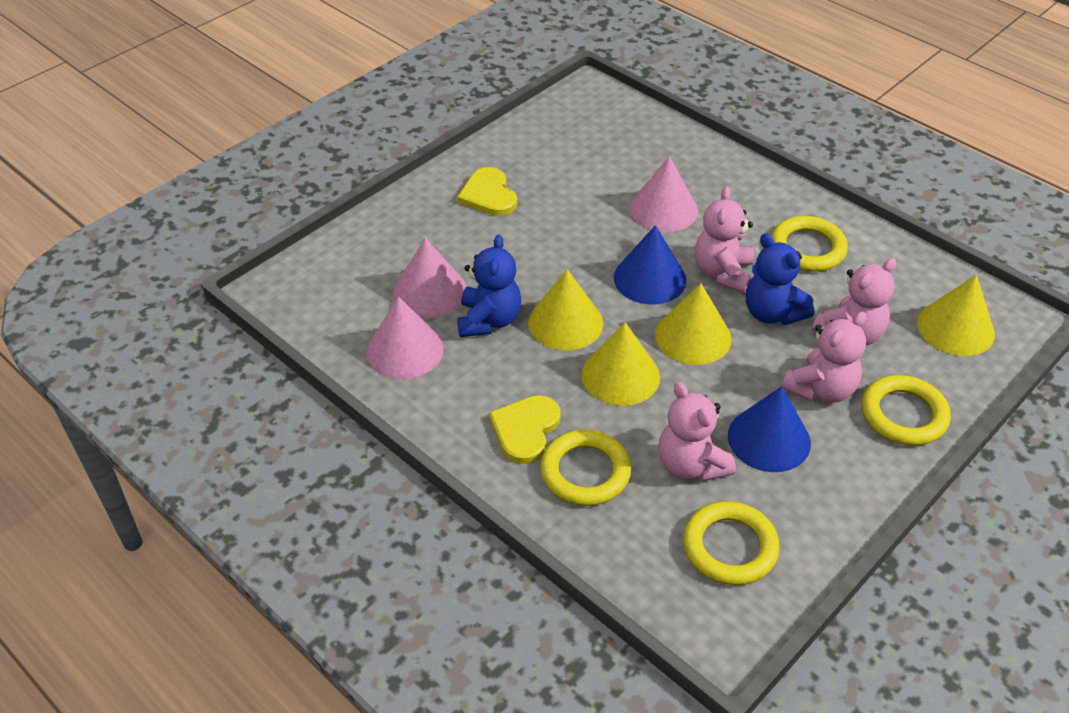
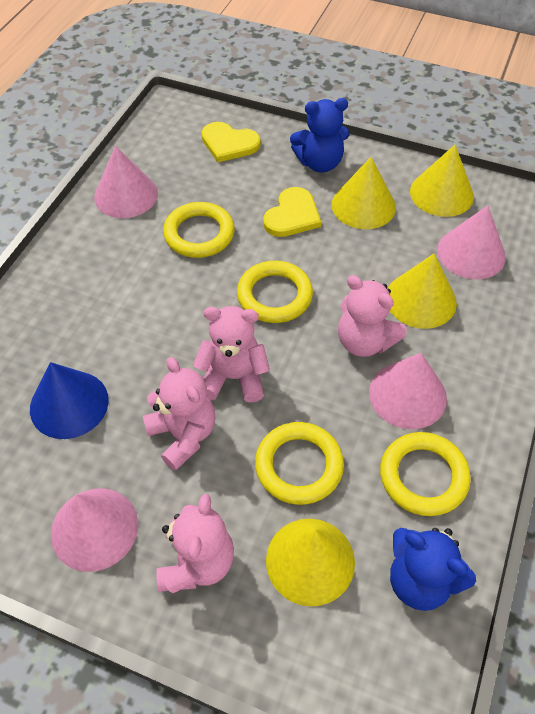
blue cone: [614,225,686,304] [728,386,811,472] = 2 -> [30,362,109,439] = 1
pink cone: [366,297,444,379] [394,238,467,318] [630,156,698,232] = 3 -> [51,488,138,572] [94,146,158,218] [369,353,447,429] [437,205,506,279] = 4

